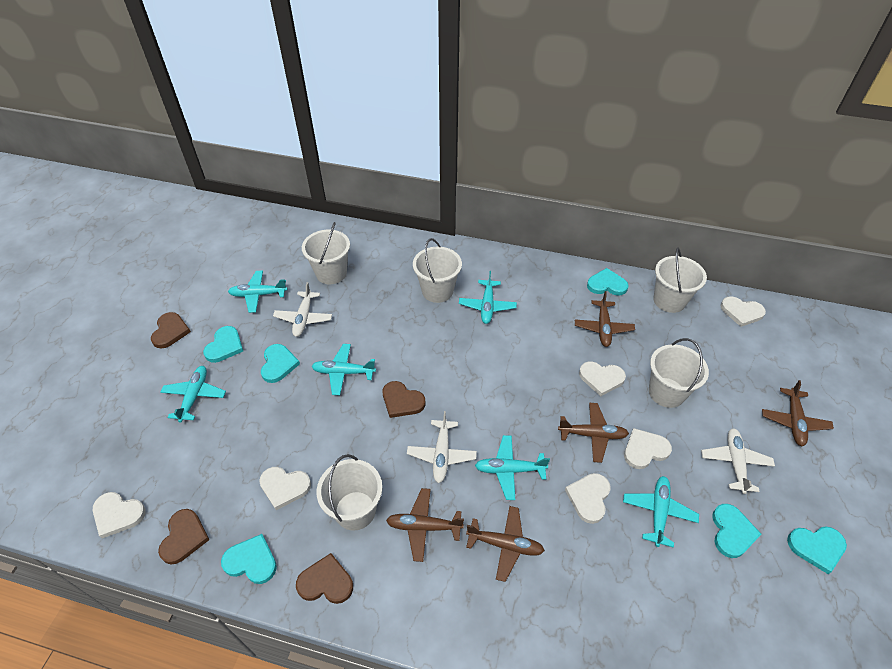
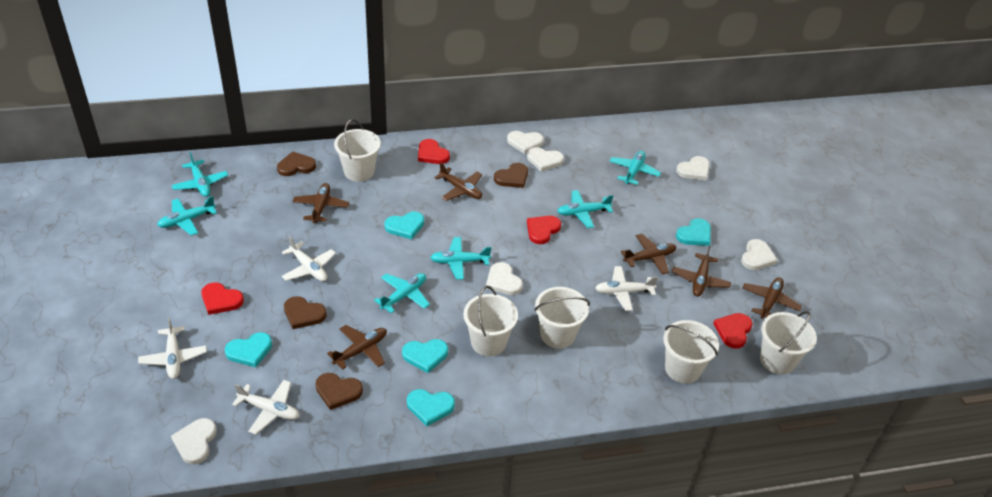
brown plane: [386,488,464,562] [466,506,545,582] [558,403,629,463] [575,291,635,347] [762,380,834,446] = 5 -> [293,183,349,223] [327,325,387,369] [434,162,482,201] [621,234,676,274] [672,246,731,297] [742,277,802,319] = 6
red heart: none = 0 -> [201,282,244,315] [418,139,450,164] [527,216,561,244] [713,313,752,349] = 4
turquoise heart: [203,326,243,363] [221,534,277,584] [261,344,300,383] [587,268,629,296] [712,504,762,558] [787,526,847,574] = 6 -> [225,332,272,367] [384,211,424,239] [402,339,448,373] [407,389,455,426] [676,219,711,246] = 5
white plane: [273,282,332,337] [407,411,477,483] [701,428,775,494] = 3 -> [138,317,207,379] [232,380,300,435] [282,236,336,282] [595,266,658,311] = 4

